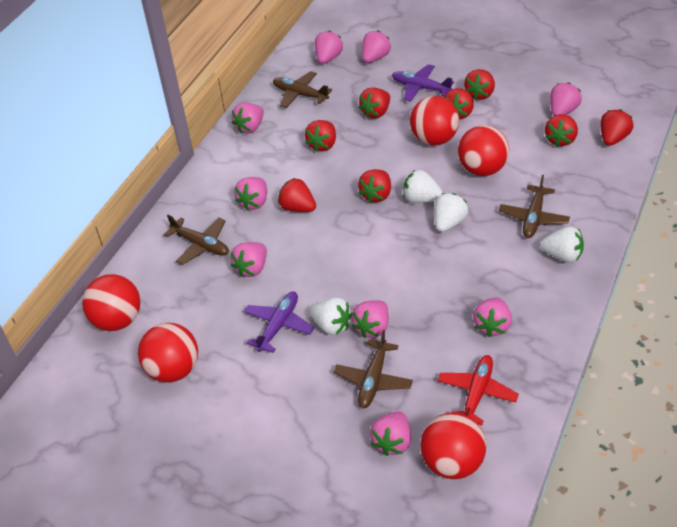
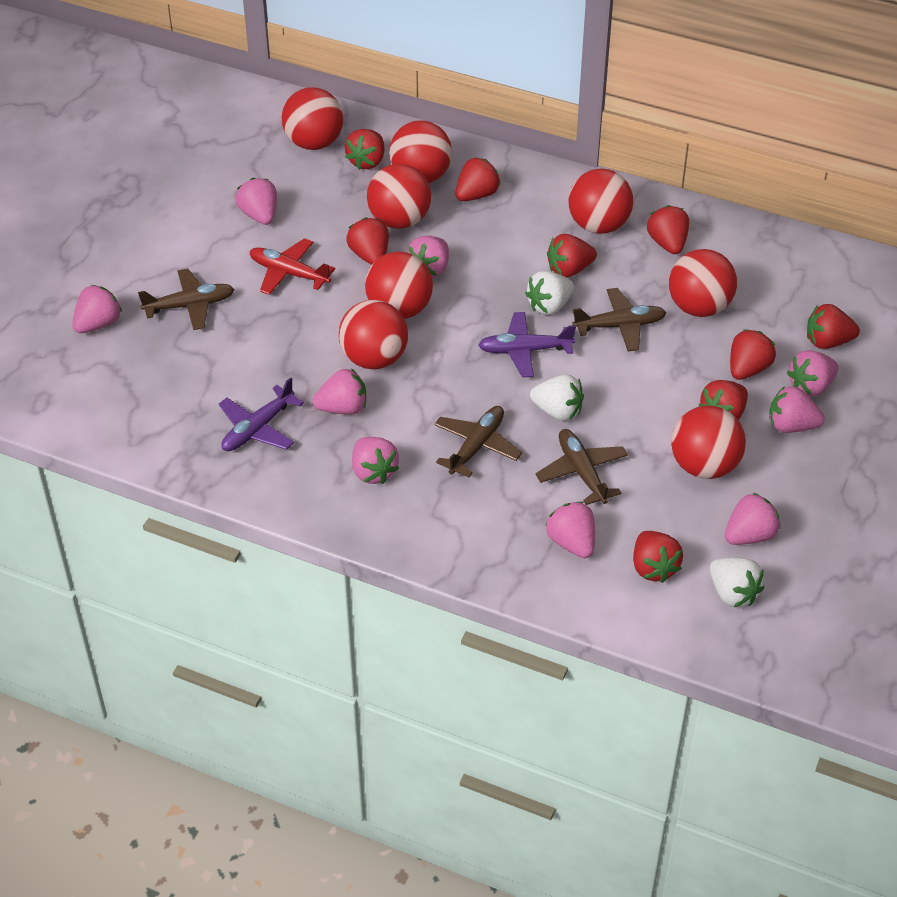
red ball: [82,274,140,331] [138,323,198,382] [410,96,459,146] [420,413,486,479] [458,125,509,176] = 5 -> [282,87,343,150] [339,300,408,369] [365,252,433,319] [367,164,431,229] [389,120,452,183] [568,169,633,234] [669,249,737,317] [671,406,746,479] = 8
red strawberry: [278,178,316,212] [305,120,336,152] [358,169,391,203] [359,87,390,118] [444,88,474,119] [464,69,495,100] [545,114,578,147] [600,109,634,146] = 8 -> [345,129,384,170] [346,218,389,265] [455,157,501,201] [547,234,597,277] [633,531,683,583] [647,205,689,254] [699,380,748,420] [730,329,776,380] [807,304,860,349] = 9
white strawberry: [309,297,352,335] [403,169,443,203] [434,193,468,232] [540,226,584,263] = 4 -> [525,271,574,315] [530,374,584,421] [710,557,764,607] = 3

